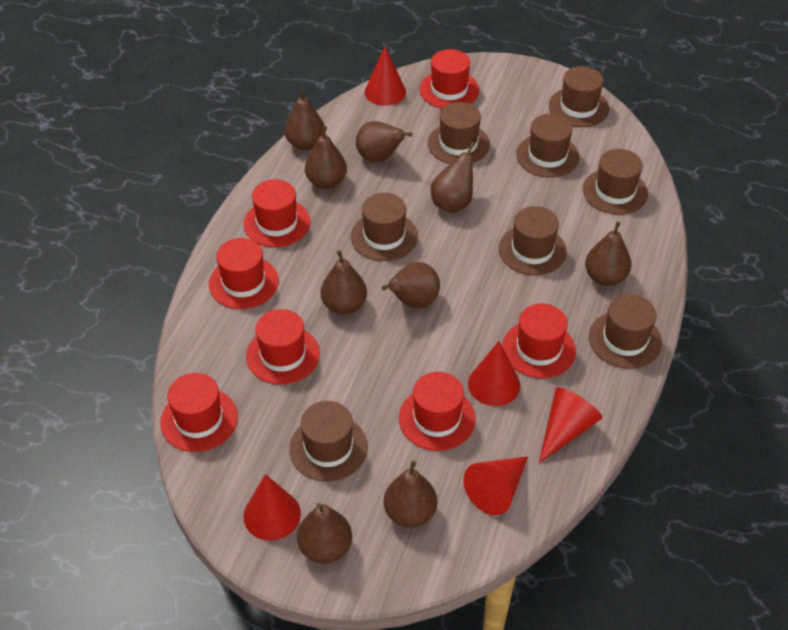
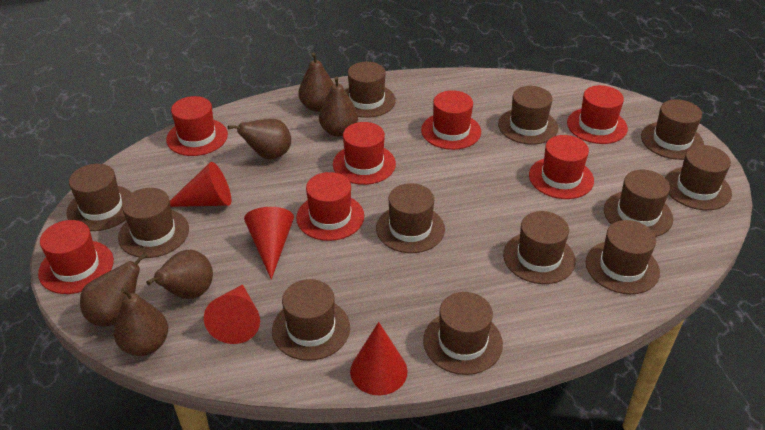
brown hat: [289,401,368,482] [351,193,418,261] [428,102,490,164] [499,206,567,275] [516,114,580,178] [549,66,609,127] [583,149,648,215] [589,294,662,369] = 8 -> [66,164,132,231] [118,188,189,258] [272,279,350,361] [345,62,396,118] [376,183,445,253] [423,292,503,375] [498,86,558,145] [503,211,576,284] [586,220,660,294] [604,170,673,237] [641,99,704,160] [665,145,732,210] = 12
brown pear: [285,88,325,150] [297,503,352,564] [305,126,347,189] [321,250,367,315] [356,121,412,163] [382,262,440,308] [384,461,437,527] [431,142,475,213] [585,221,631,286] = 9 -> [80,253,148,327] [114,287,168,356] [146,250,213,299] [228,119,291,159] [299,53,334,112] [319,76,358,137] = 6
red cone: [244,474,301,541] [365,47,406,106] [463,456,528,515] [468,341,520,406] [539,387,602,463] = 5 -> [170,162,231,207] [204,284,260,344] [244,207,294,280] [350,322,408,395] = 4

